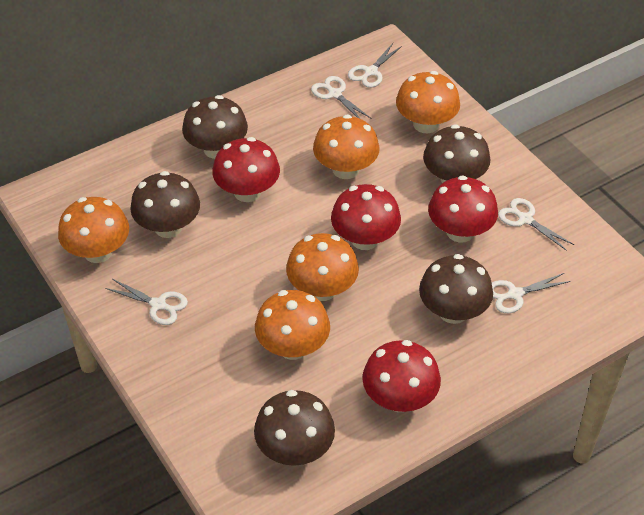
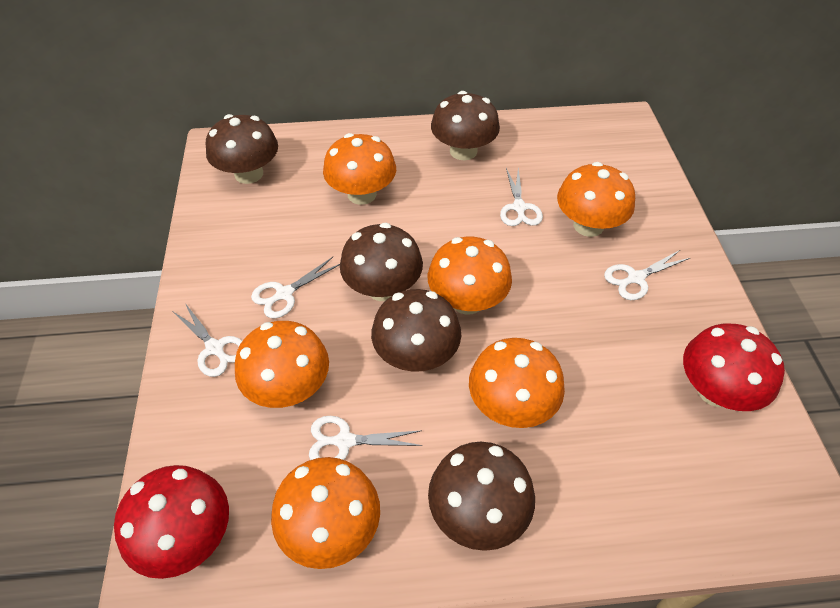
orange mushroom: [58,197,129,263] [255,290,330,360] [286,233,359,301] [313,114,380,179] [396,71,460,133] = 5 -> [235,321,329,408] [271,457,380,569] [323,133,396,205] [428,237,512,315] [469,338,565,428] [557,162,635,237] = 6
red mushroom: [212,137,280,202] [331,184,401,250] [362,340,441,412] [428,175,498,243] = 4 -> [114,465,229,579] [683,324,785,411] = 2

